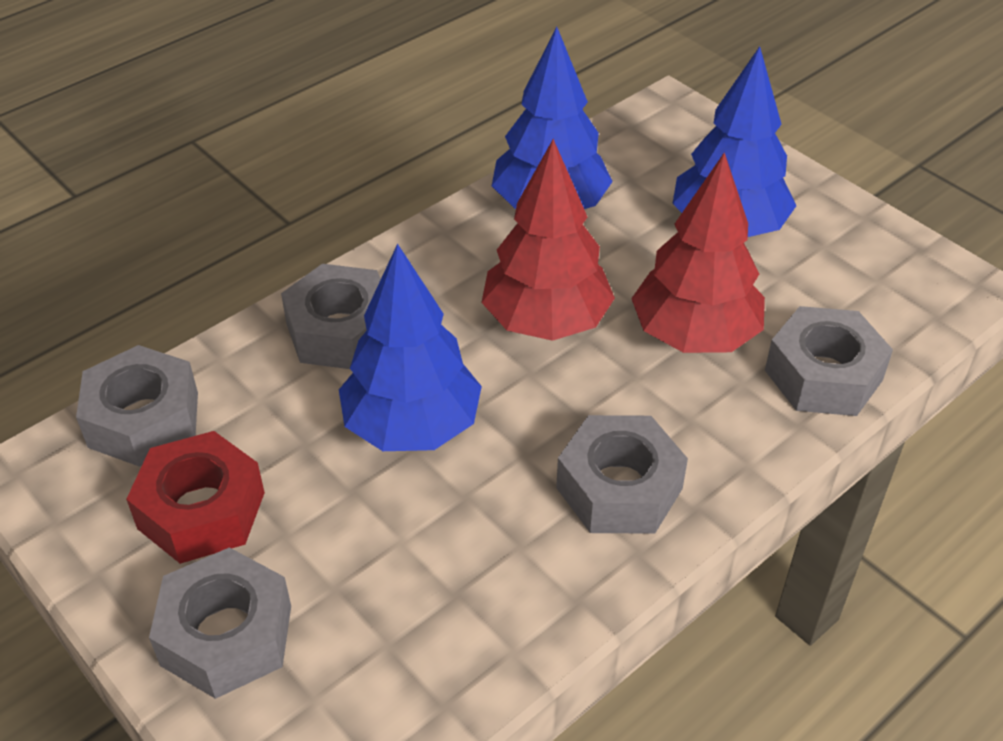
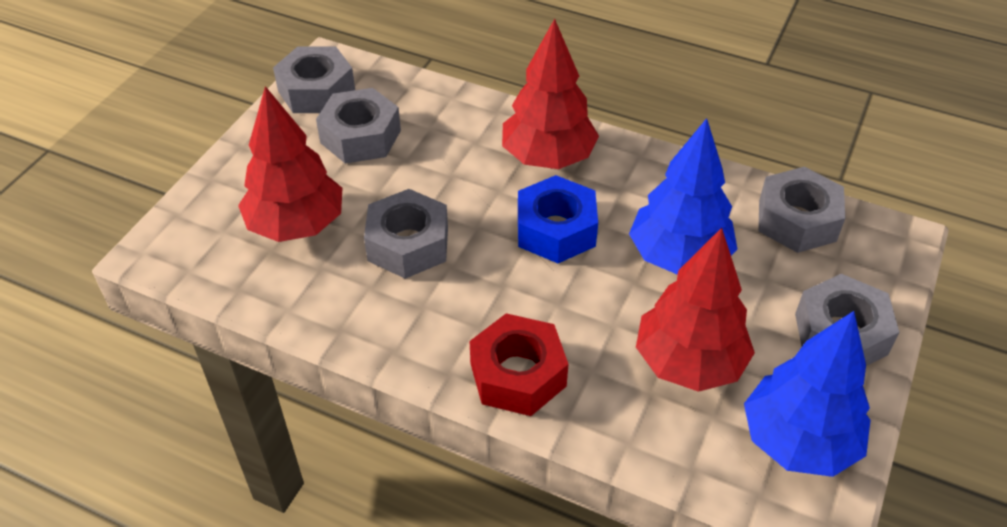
blue nut: none = 0 -> [518,175,598,263] = 1
blue tree: [339,244,482,451] [492,27,613,209] [672,46,796,237] = 3 -> [629,118,737,275] [744,311,870,477] = 2
red tree: [481,139,615,341] [631,152,765,353] = 2 -> [238,86,342,242] [502,19,599,169] [636,228,755,392] = 3

